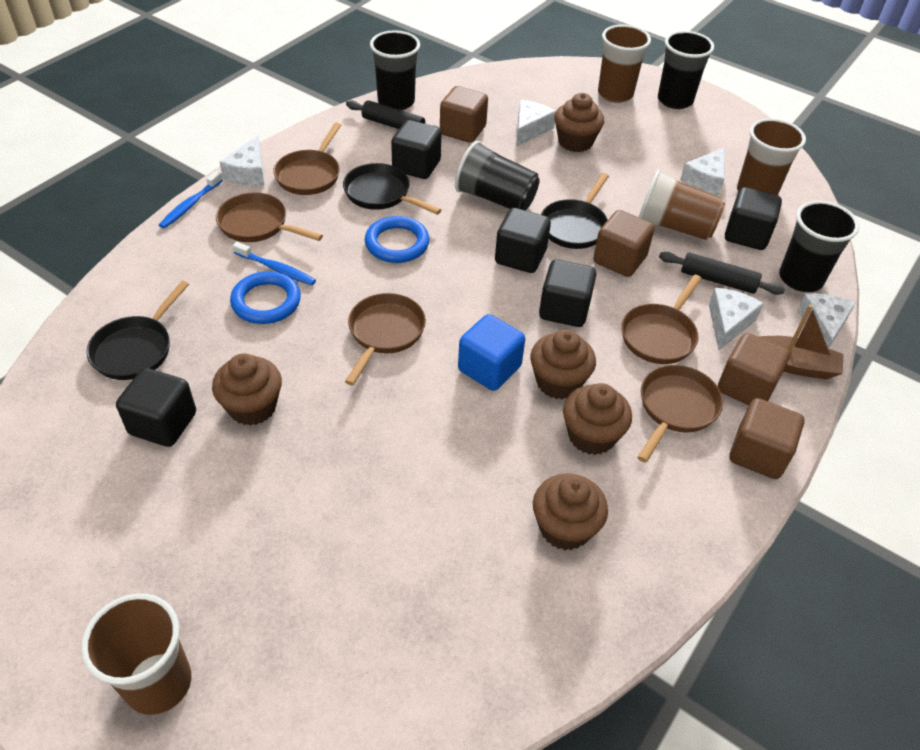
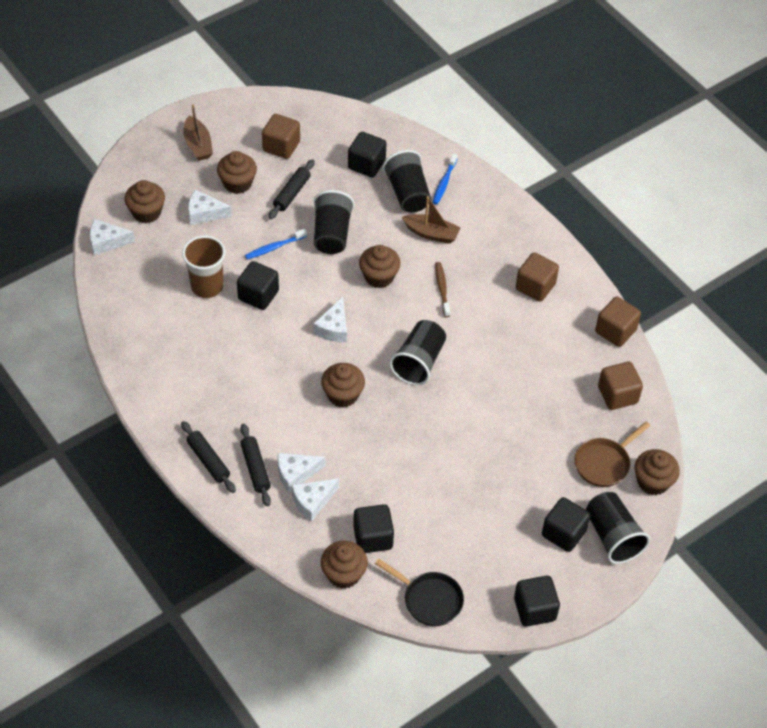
black pan: [87,281,189,380] [343,163,441,215] [541,173,609,249] = 3 -> [375,558,464,626] = 1
black rolling pin: [346,100,442,134] [659,252,785,295] = 2 -> [181,421,236,493] [240,424,271,506] [269,159,315,219] = 3
blue cube: [458,314,525,391] = 1 -> none = 0
blue ring: [230,271,301,324] [365,216,429,263] = 2 -> none = 0
brown boat: [760,305,843,380] = 1 -> [183,104,213,160] [402,197,461,244] = 2
brown cup: [81,593,192,715] [598,24,651,103] [639,169,725,240] [737,118,806,195] = 4 -> [182,235,226,298] = 1
brown cupcake: [212,353,282,425] [530,330,596,399] [533,473,608,550] [554,93,604,152] [563,383,632,455] = 5 -> [124,180,165,223] [217,151,257,194] [321,363,365,408] [321,541,368,589] [359,245,401,288] [634,449,680,495] = 6
brown pan: [216,192,323,242] [273,123,341,195] [345,293,426,385] [621,274,702,364] [637,365,723,463] = 5 -> [575,422,650,487] = 1
brown toothbrush: none = 0 -> [435,262,450,317] = 1

